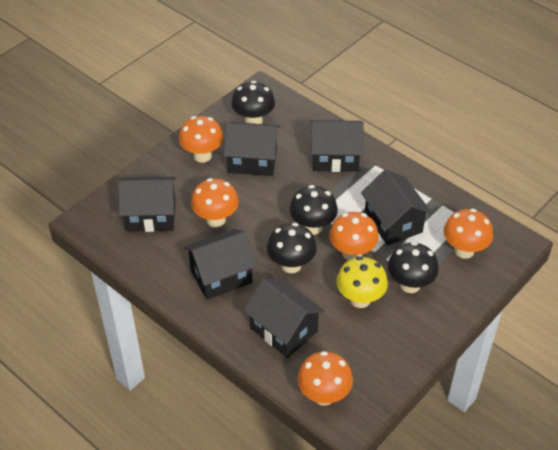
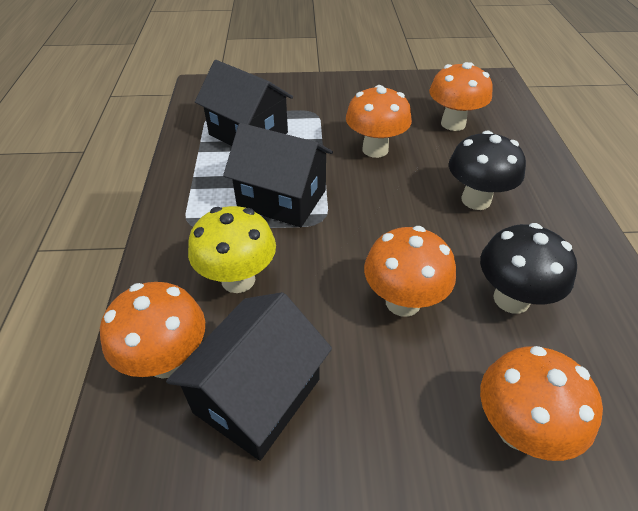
black house: [118,177,176,232] [184,229,257,300] [223,122,280,176] [243,278,325,358] [311,120,364,172] [361,169,432,245] = 6 -> [166,292,332,461] [195,60,293,146] [223,123,333,227] = 3
black mushroom: [231,81,275,124] [267,223,317,273] [289,185,338,235] [388,242,439,293] = 4 -> [449,130,526,210] [480,223,577,314] = 2

